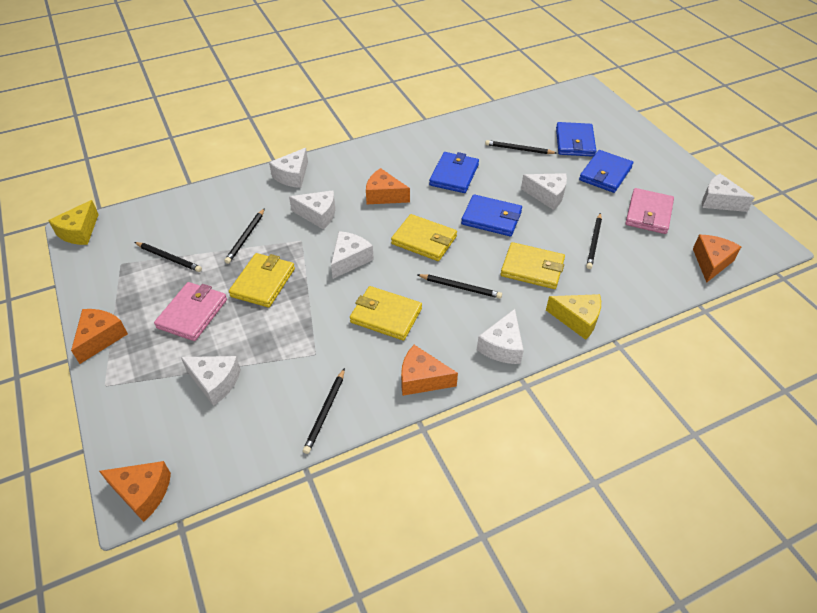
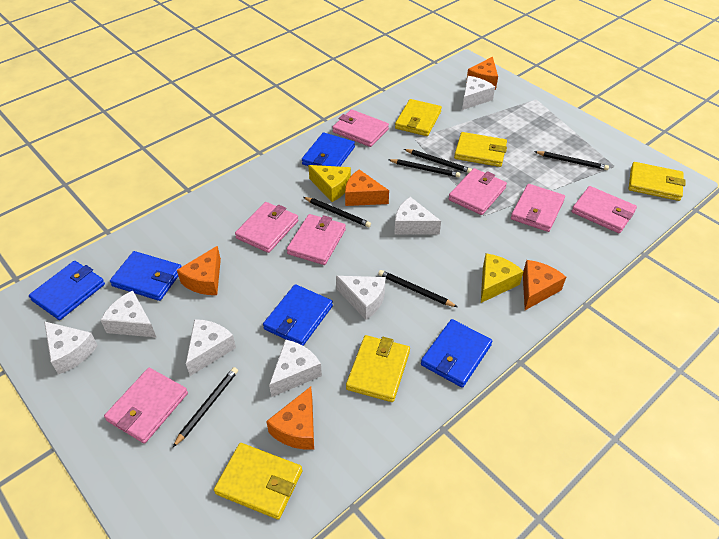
blue wallet: [429,152,479,193] [461,194,522,236] [556,122,596,157] [579,150,633,193] = 4 -> [29,261,105,320] [110,251,181,301] [263,284,333,346] [302,132,355,167] [421,319,492,388] = 5
pink wallet: [154,282,227,341] [625,188,674,234] = 2 -> [104,368,188,443] [235,202,298,253] [287,214,346,265] [332,109,389,147] [448,168,507,215] [511,184,565,232] [572,186,637,233] = 7
yellow wallet: [229,253,295,308] [350,286,422,341] [391,214,457,261] [501,242,565,289] = 4 -> [214,443,302,520] [346,335,410,402] [395,99,442,136] [454,132,507,167] [629,162,686,201] = 5

